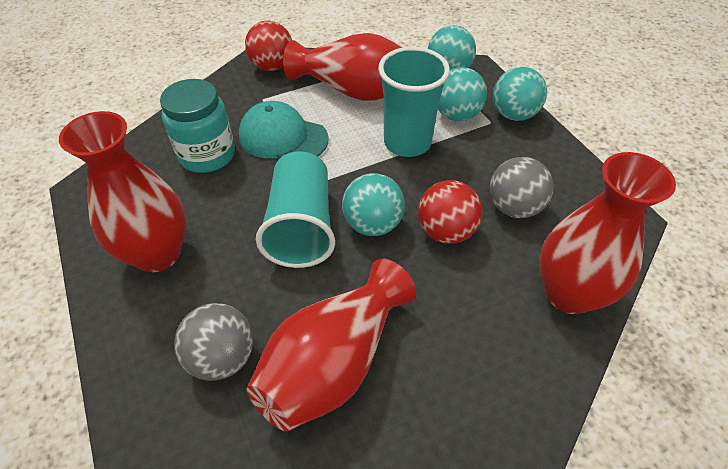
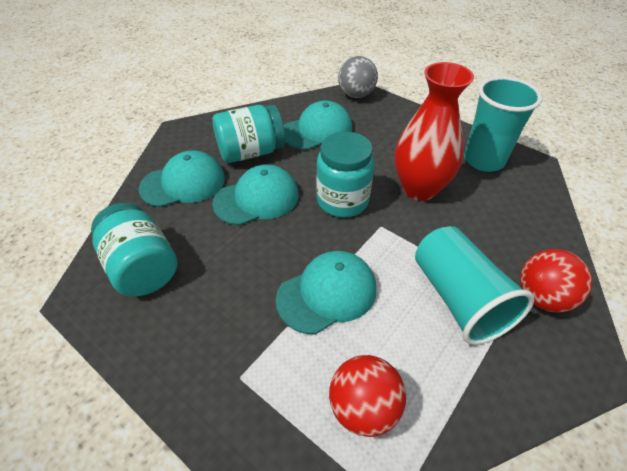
grey ball: [174,303,253,381] [490,157,554,218] = 2 -> [338,56,378,98] = 1
red vase: [59,111,186,272] [247,259,416,431] [283,33,402,101] [540,152,676,314] = 4 -> [395,62,474,201] = 1
turquoise ball: [342,173,405,236] [428,25,476,70] [438,67,487,121] [493,67,547,121] = 4 -> none = 0
turquoise cap: [239,101,329,158] = 1 -> [139,151,225,207] [212,164,299,226] [276,251,376,334] [284,100,352,150] = 4
turquoise jar: [160,79,235,173] = 1 -> [91,203,177,296] [212,105,285,163] [316,132,374,217] = 3

